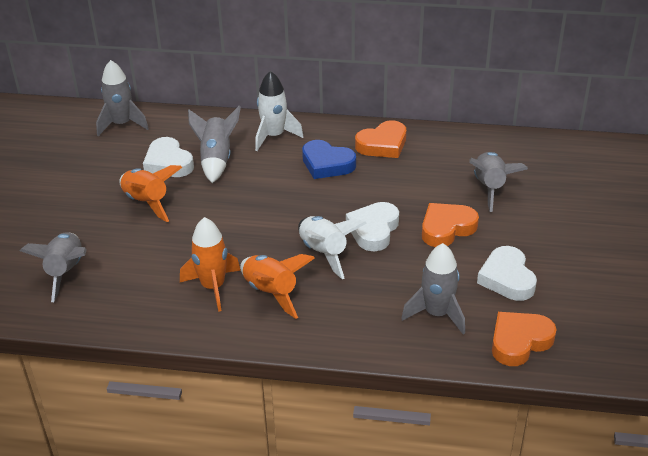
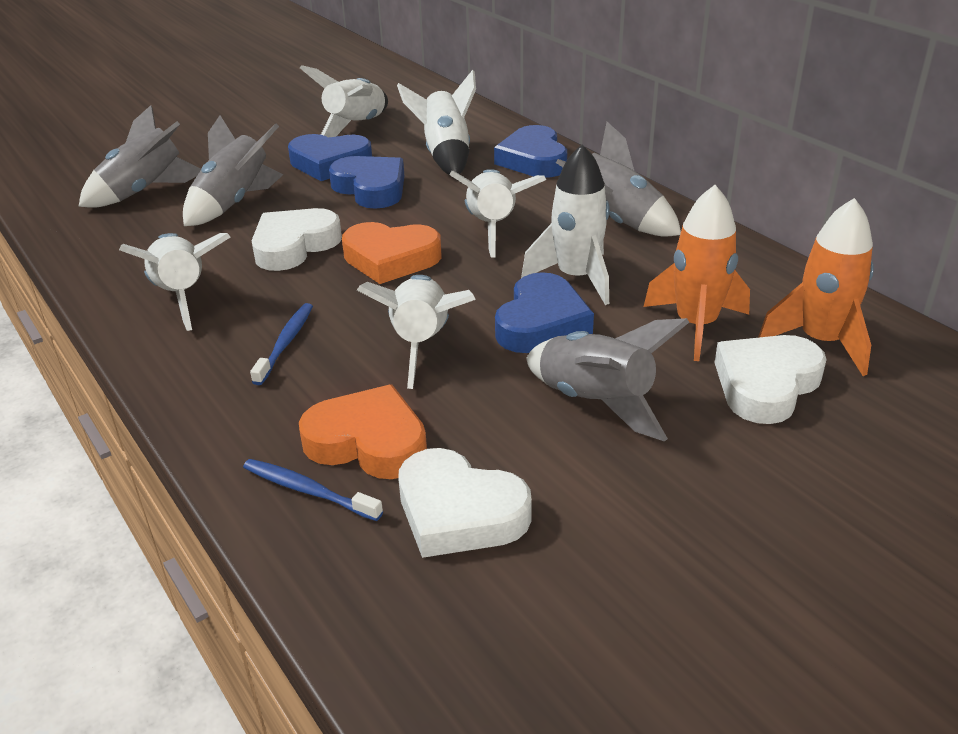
blue heart: [302,140,356,179] = 1 -> [288,134,372,181] [329,156,404,209] [494,125,567,178] [495,272,594,353] = 4
blue toothbrush: none = 0 -> [243,459,383,521] [250,303,313,385] = 2
grey rocket: [20,233,87,302] [96,60,149,136] [188,106,241,183] [401,243,465,334] [469,152,528,212] = 5 -> [78,105,201,208] [183,116,283,226] [526,318,689,441] [556,122,681,237] = 4
orange heart: [355,120,406,158] [422,203,479,247] [492,312,557,366] = 3 -> [299,384,427,479] [342,222,441,284] = 2
orange rocket: [119,165,182,222] [180,217,241,312] [240,254,315,319] = 3 -> [644,185,750,361] [758,198,874,376] = 2
white rocket: [255,71,304,151] [298,216,367,279] = 2 -> [119,233,230,331] [300,65,388,137] [357,275,476,389] [397,70,476,175] [449,169,546,258] [521,144,609,305] = 6

